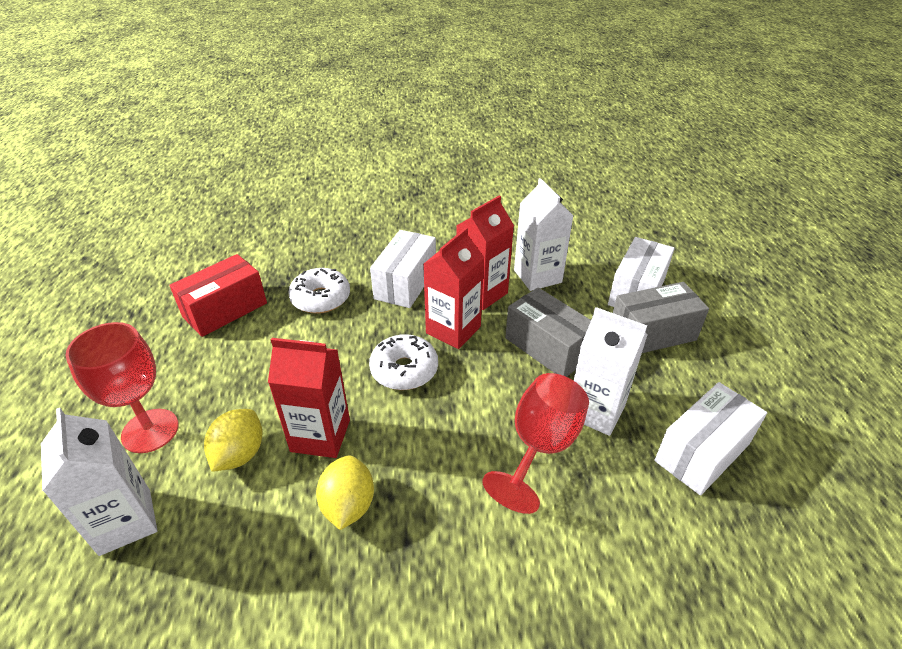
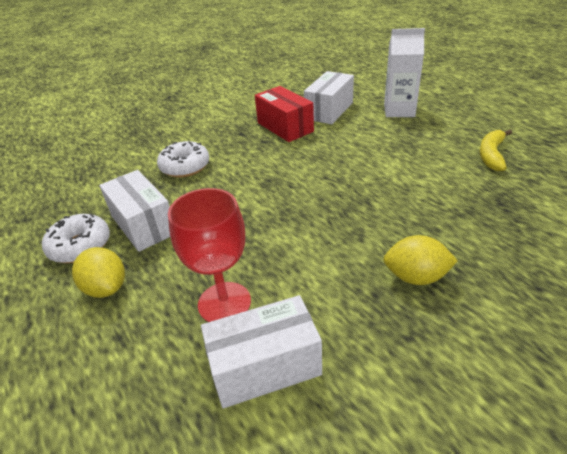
grey box: [505,287,591,377] [613,282,709,353] = 2 -> none = 0
red carton: [268,338,350,458] [423,227,485,349] [456,195,514,310] = 3 -> none = 0
red goblet: [65,322,179,453] [482,373,589,514] = 2 -> [168,188,251,322] = 1
white carton: [41,408,157,556] [514,178,574,291] [574,307,648,436] = 3 -> [384,28,425,117] = 1
yellow banana: none = 0 -> [480,130,512,171] = 1

